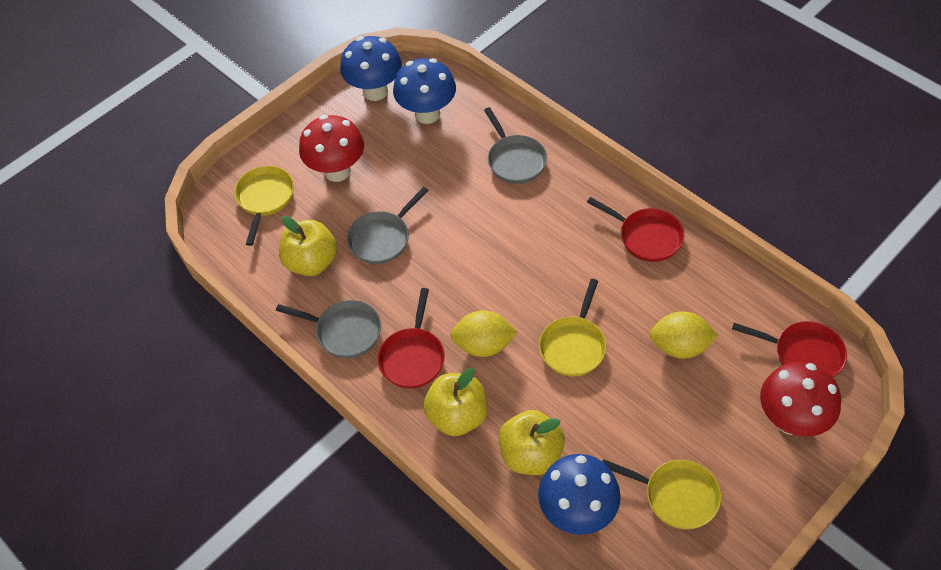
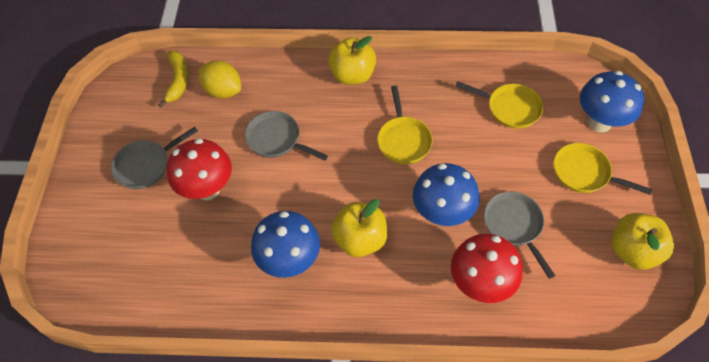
red pan: [378,288,445,388] [587,197,684,262] [732,321,847,377] = 3 -> none = 0
yellow banana: none = 0 -> [158,51,189,108] = 1
yellow lemon: [450,310,518,357] [649,311,719,359] = 2 -> [198,61,241,99] = 1

